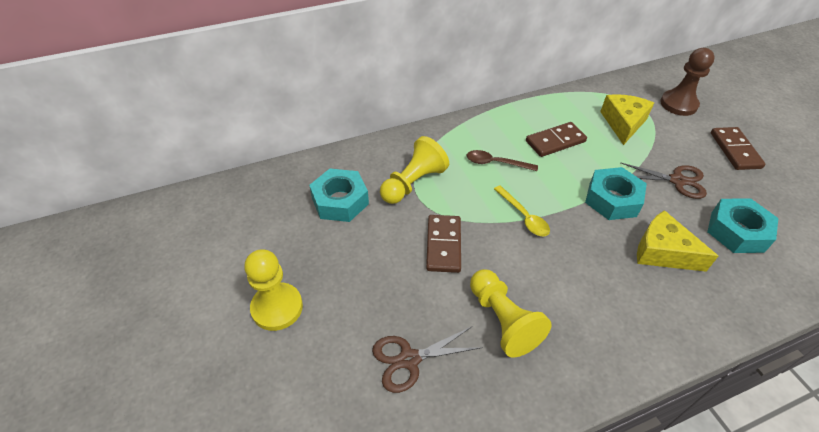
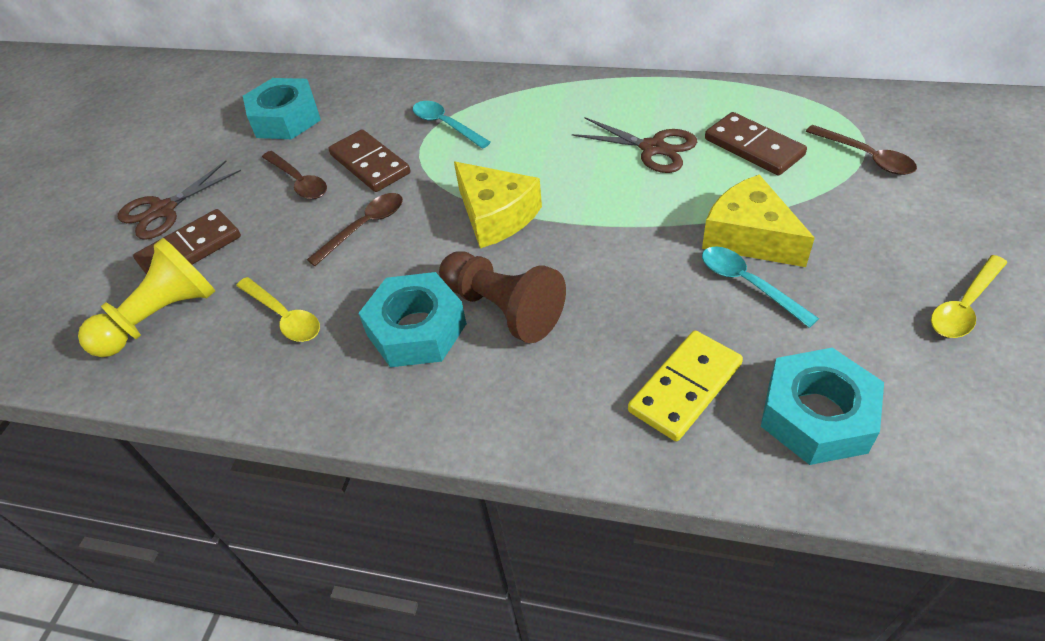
brown spoon: [467,150,538,171] = 1 -> [262,151,327,199] [307,193,403,266] [806,125,917,175] = 3
turquoise spoon: none = 0 -> [413,101,491,149] [702,246,819,328] = 2
yellow domino: none = 0 -> [628,330,743,441] = 1
yellow pawn: [244,249,303,331] [380,136,449,204] [470,269,552,358] = 3 -> [78,238,215,357] = 1
yellow spoon: [494,185,550,236] = 1 -> [236,277,320,342] [931,255,1007,338] = 2

